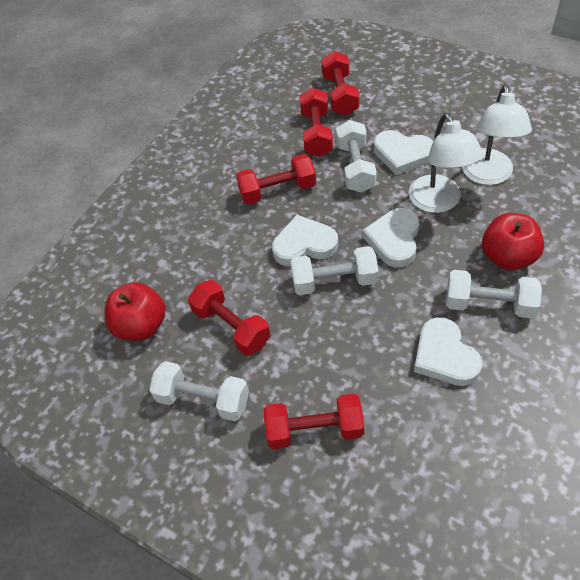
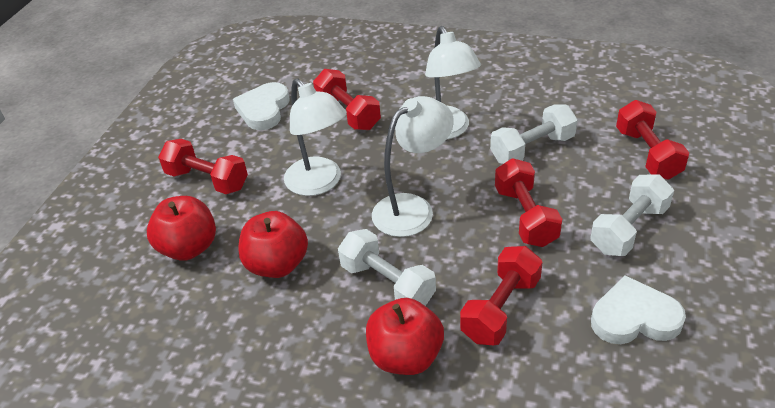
red apple: [105,282,166,341] [482,213,544,271] = 2 -> [147,196,216,261] [238,211,308,278] [366,298,444,375] = 3
white dumbbell: [149,361,249,421] [291,246,379,295] [336,120,377,193] [446,270,542,318] = 4 -> [338,229,436,306] [490,104,578,164] [590,174,674,256] = 3
white heart: [272,215,338,266] [363,208,419,267] [374,130,433,175] [414,317,482,386] = 4 -> [233,82,290,130] [591,275,686,344] = 2
white lamp: [409,113,483,213] [462,84,532,185] = 2 -> [284,78,347,196] [372,96,454,237] [425,26,481,140] = 3

